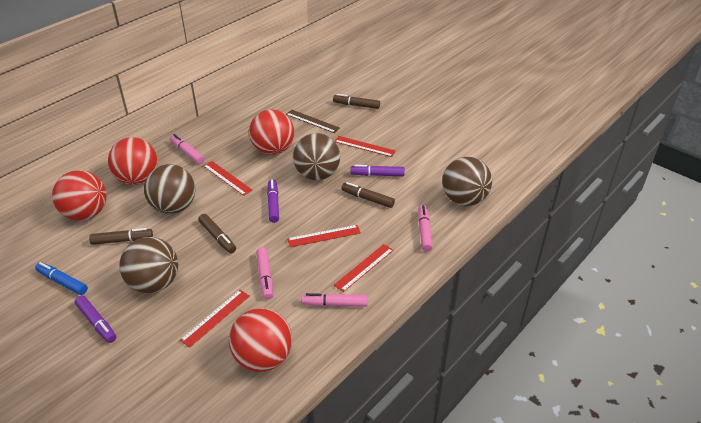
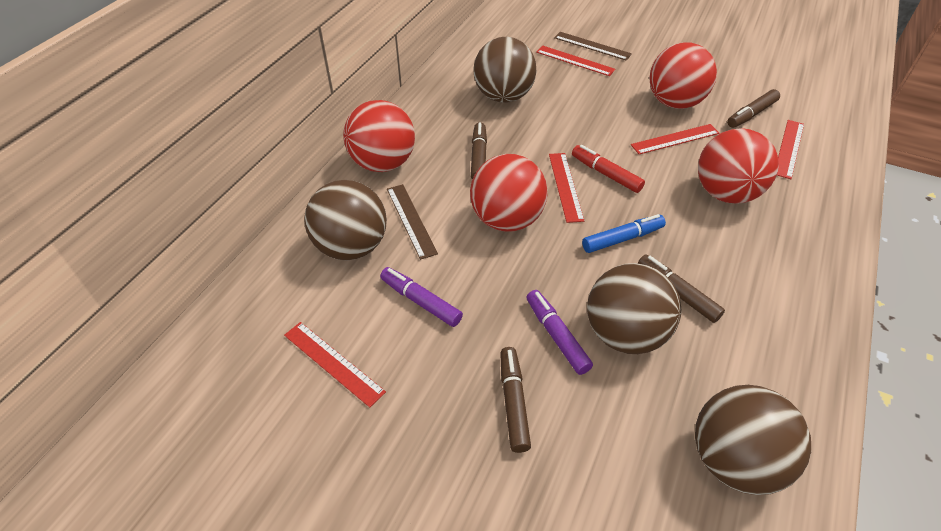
brown ruler: [286,110,340,133] = 1 -> [387,184,438,260] [554,32,632,61] = 2
pink marker: [170,134,205,164] [256,247,273,300] [301,293,368,307] [418,205,433,252] = 4 -> none = 0
purple marker: [75,295,116,343] [267,179,279,223] [350,165,405,176] = 3 -> [380,267,463,327] [527,290,593,375] = 2
red marker: none = 0 -> [572,145,645,193] = 1

